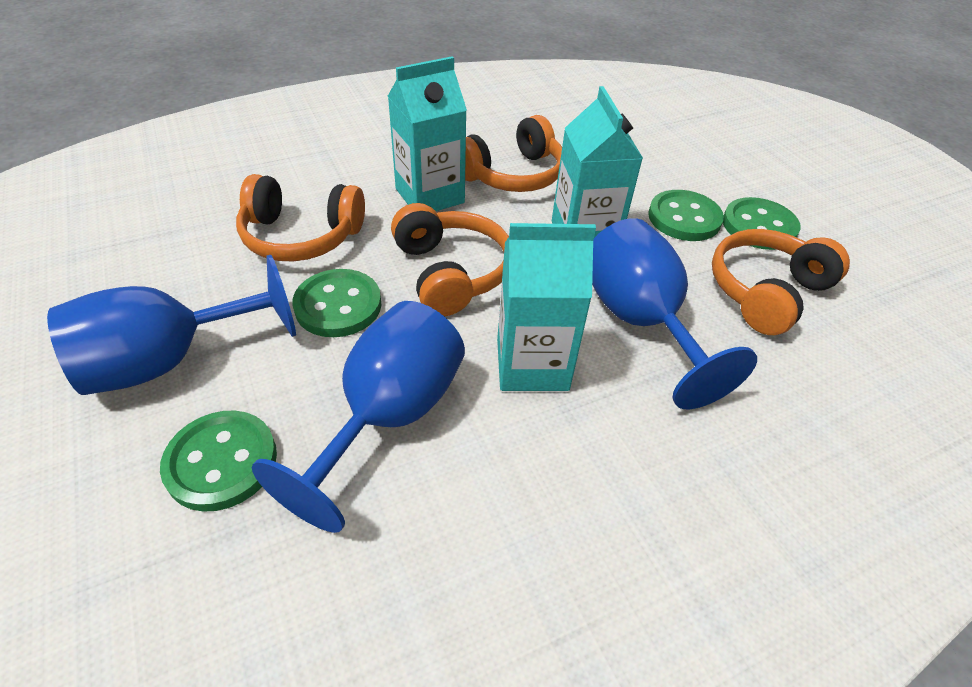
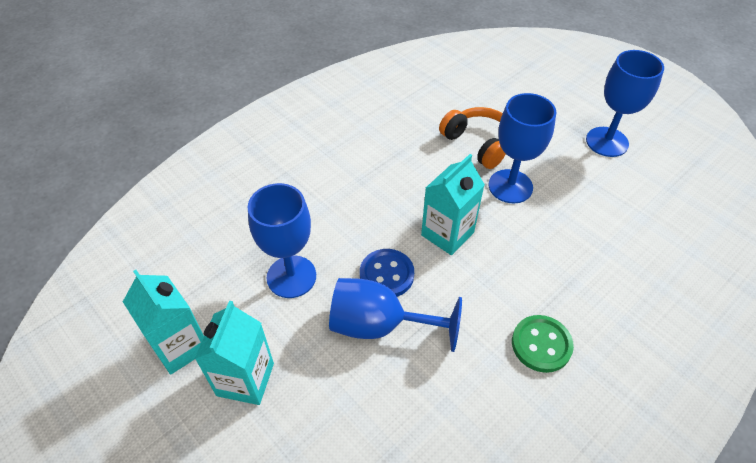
blue button: none = 0 -> [360,249,414,297] = 1
blue goblet: [47,255,296,395] [252,301,465,533] [592,218,757,409] = 3 -> [248,183,316,298] [329,278,462,352] [489,93,556,203] [586,50,664,157] = 4
green button: [160,411,277,512] [292,269,381,337] [648,190,724,241] [723,197,801,250] = 4 -> [512,315,574,373] = 1
orange headphones: [236,174,365,261] [391,203,509,316] [465,115,562,192] [712,229,850,335] = 4 -> [439,107,506,169] = 1

